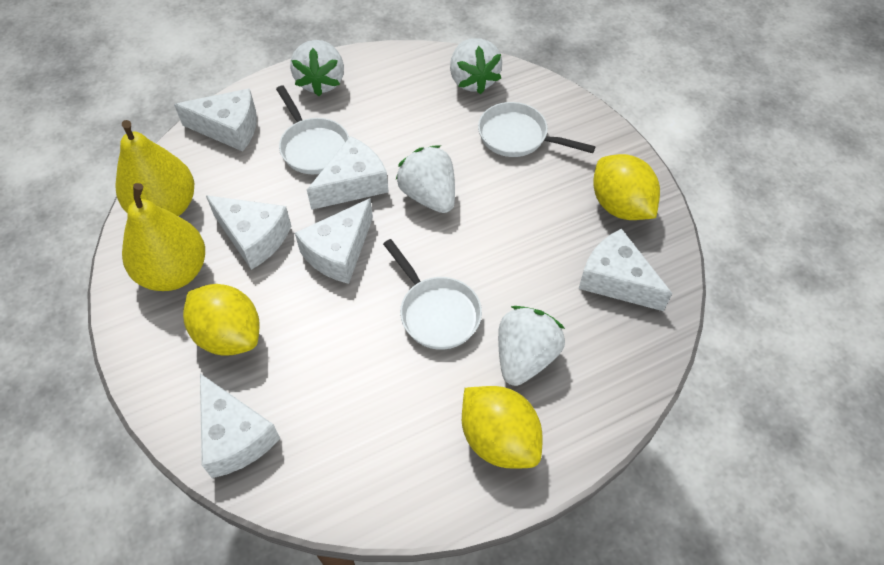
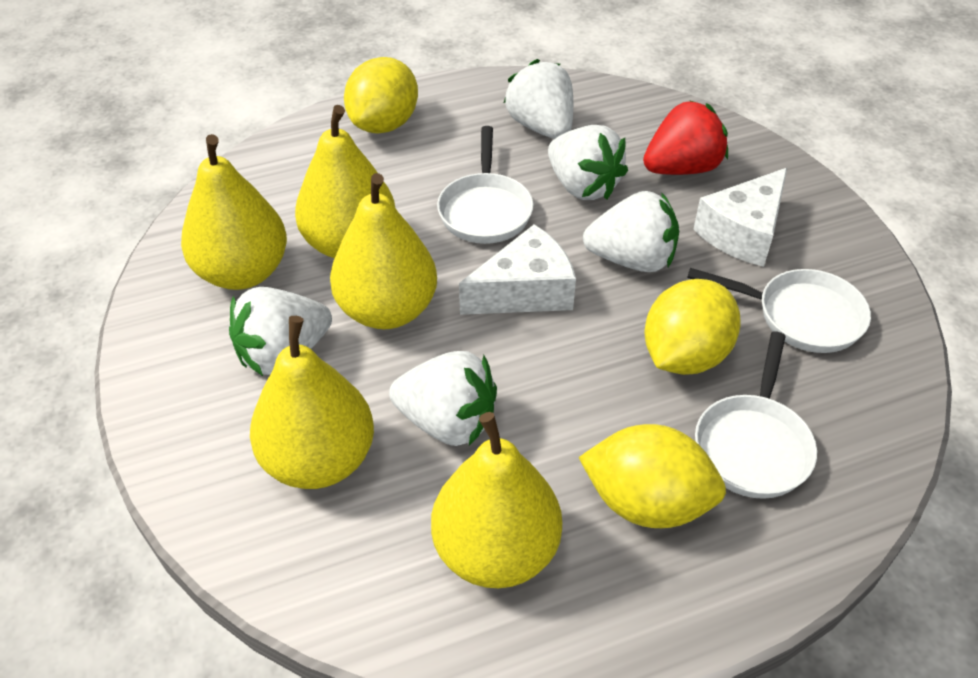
red strawberry: none = 0 -> [643,100,728,175] = 1
white cheese: [174,88,257,152] [200,374,280,478] [206,195,291,270] [295,198,373,284] [307,136,389,210] [579,229,672,311] = 6 -> [459,224,576,315] [693,168,787,267] = 2
white strawberry: [290,40,344,96] [396,145,455,213] [450,38,502,94] [498,306,565,386] = 4 -> [229,287,332,376] [389,351,497,446] [504,59,573,139] [548,125,628,200] [583,191,679,272] = 5
yellow pear: [115,120,194,216] [122,183,205,291] = 2 -> [181,134,287,290] [250,316,374,489] [295,105,395,258] [330,173,437,329] [431,412,562,588] = 5

